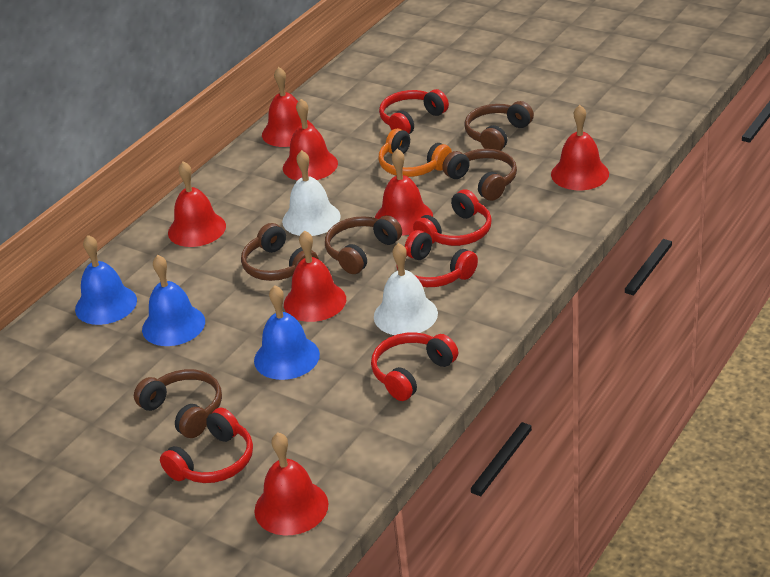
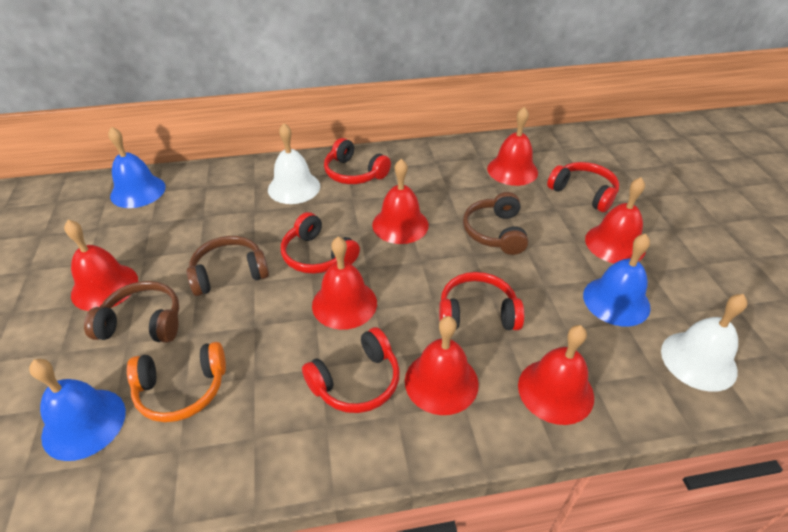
brown headphones: [134,369,222,438] [241,223,319,281] [325,215,402,274] [442,149,517,201] [464,101,534,151] = 5 -> [84,281,179,343] [187,236,269,296] [463,192,528,255] = 3

